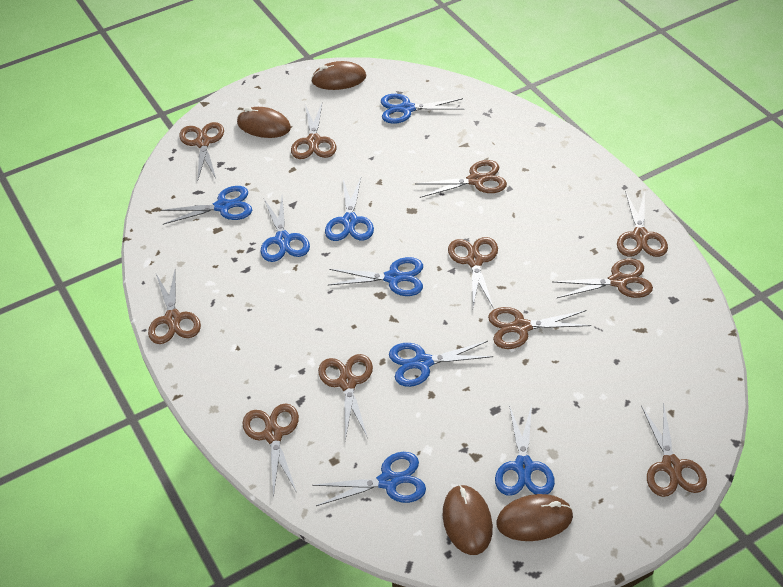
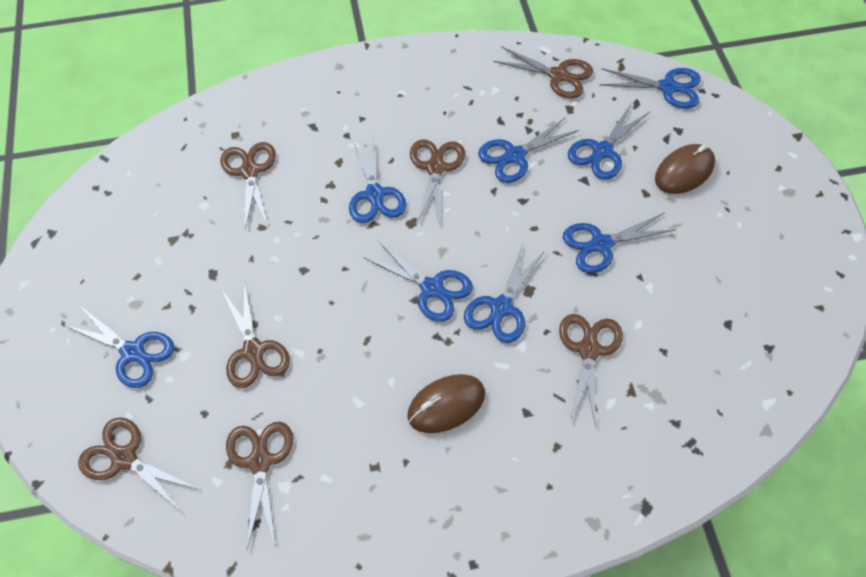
brown mouse: [237,107,291,138] [311,61,366,90] [443,484,493,555] [496,494,573,541] = 4 -> [407,374,485,433] [655,144,715,194] = 2
brown scissors: [148,270,201,344] [179,122,224,179] [242,404,299,497] [291,103,337,159] [318,354,373,441] [415,160,507,198] [448,237,498,309] [488,307,591,349] [552,258,653,298] [617,191,668,257] [641,402,707,497] = 11 -> [78,417,200,512] [220,142,276,229] [222,281,290,388] [226,422,293,549] [410,139,465,226] [493,46,593,99] [559,314,623,427] = 7

